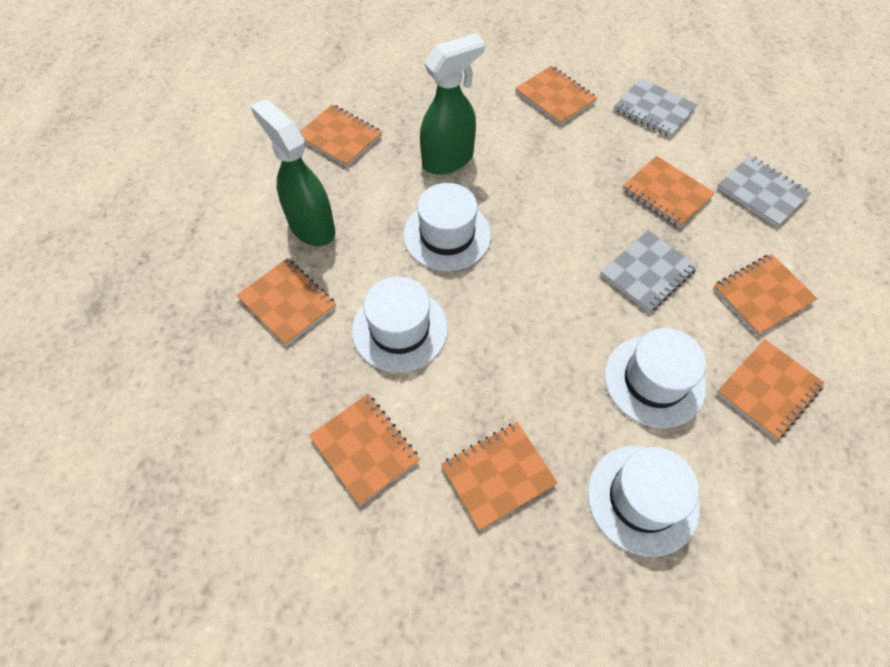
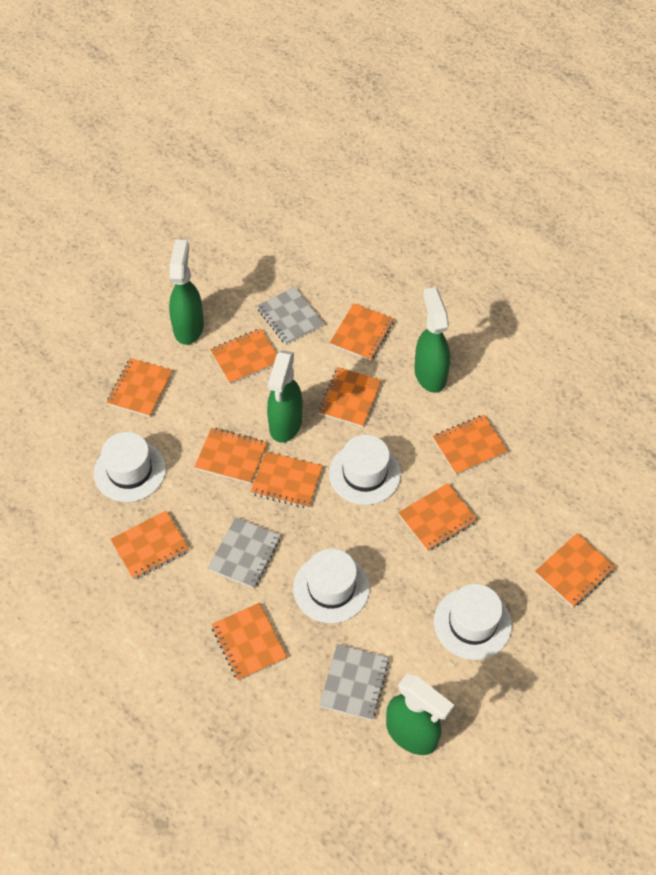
green spray bottle: [251,99,335,246] [420,33,485,175] = 2 -> [169,239,204,345] [267,350,302,443] [386,674,454,755] [415,287,450,393] = 4
orange notebook: [237,258,336,346] [300,104,382,167] [309,394,420,506] [441,422,558,530] [515,66,597,125] [622,156,715,228] [713,254,818,335] [716,339,825,440] = 8 -> [107,358,173,417] [111,511,189,580] [194,428,267,484] [210,328,277,384] [211,603,287,681] [250,451,323,508] [318,367,382,427] [330,303,394,361] [398,483,478,551] [433,415,508,475] [535,534,616,607] = 11

